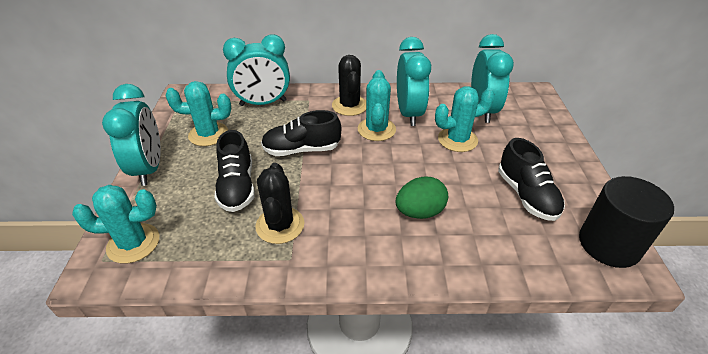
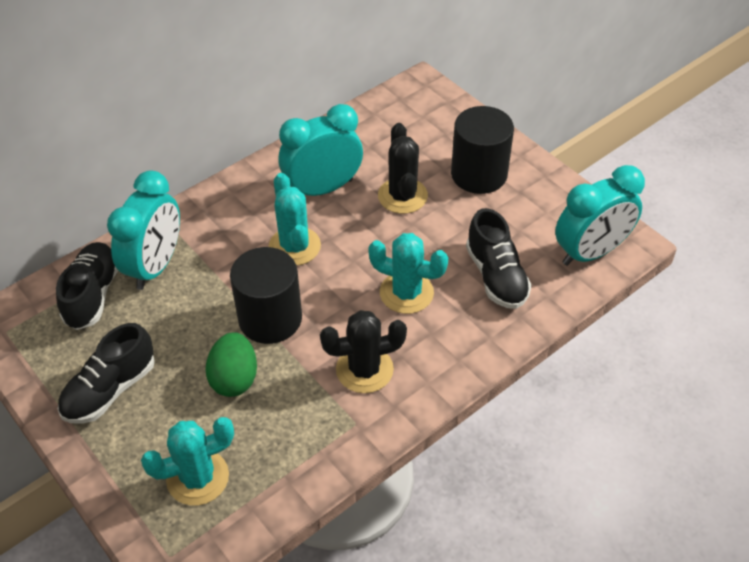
black cylinder: [579,176,674,268] = 1 -> [230,247,302,344] [451,106,514,194] = 2
turquoise cactus: [72,185,159,264] [165,81,231,146] [358,70,396,141] [435,86,495,152] = 4 -> [141,417,234,506] [268,173,321,266] [368,233,448,314] = 3
turquoise clock: [102,84,161,186] [223,34,290,106] [397,37,431,126] [471,34,514,123] = 4 -> [107,171,180,290] [279,104,363,196] [555,165,645,266] = 3

